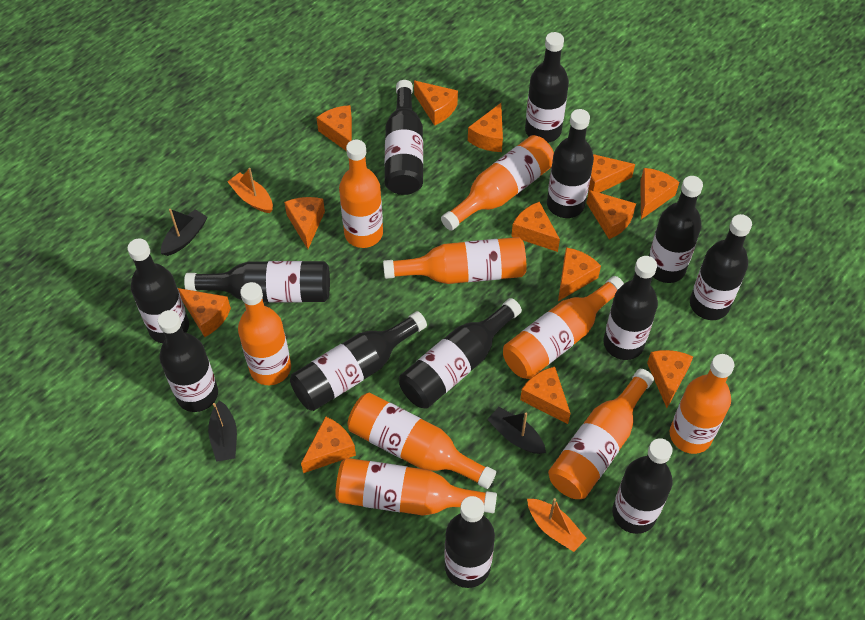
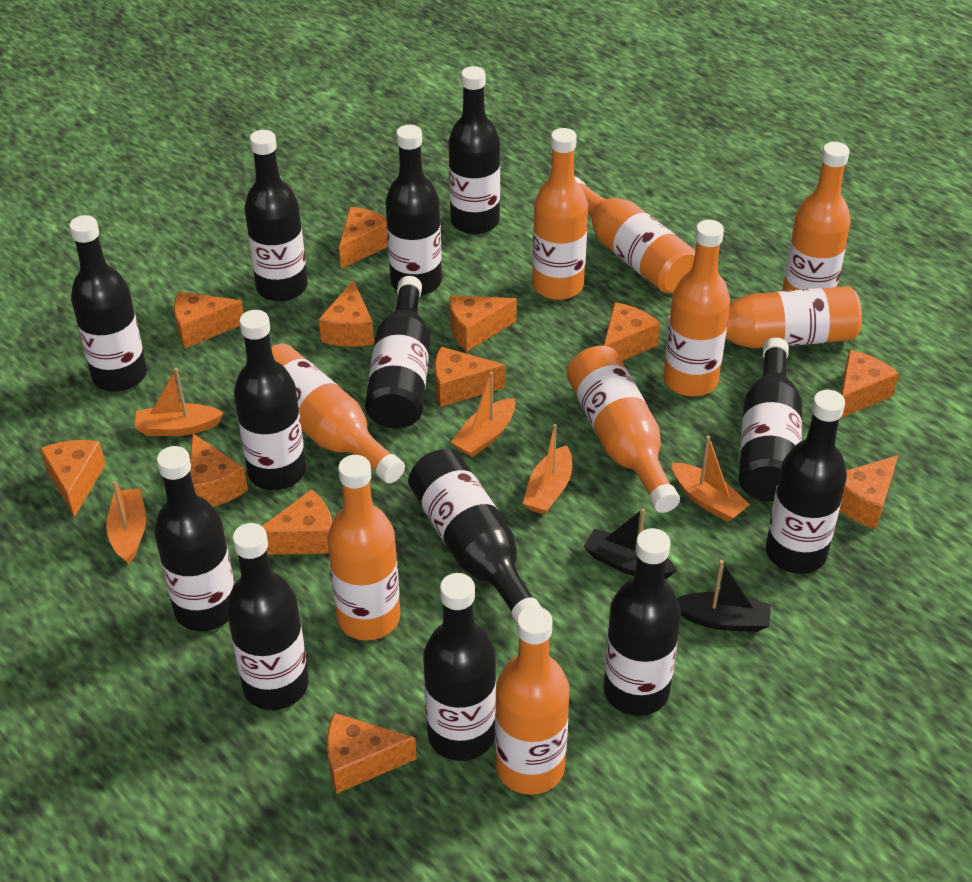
black boat: [161,209,207,256] [208,400,237,462] [487,407,546,454] = 3 -> [583,509,677,579] [677,560,771,632] = 2
orange boat: [227,168,273,213] [527,498,587,552] = 2 -> [106,481,146,564] [135,368,224,436] [451,372,515,457] [523,424,572,515] [672,436,750,522] = 5
orange cheese: [178,288,231,337] [284,197,325,249] [301,416,356,473] [316,105,352,151] [414,81,458,126] [468,103,503,152] [511,202,560,252] [520,367,571,424] [558,247,601,301] [586,190,636,239] [588,154,635,193] [640,168,679,219] [647,350,693,408] = 13 -> [40,440,106,517] [174,291,244,348] [190,434,248,507] [262,489,332,555] [319,280,374,347] [327,713,417,793] [339,207,388,269] [435,347,505,407] [450,295,517,351] [604,302,660,361] [840,455,898,529] [841,350,899,418] = 12

